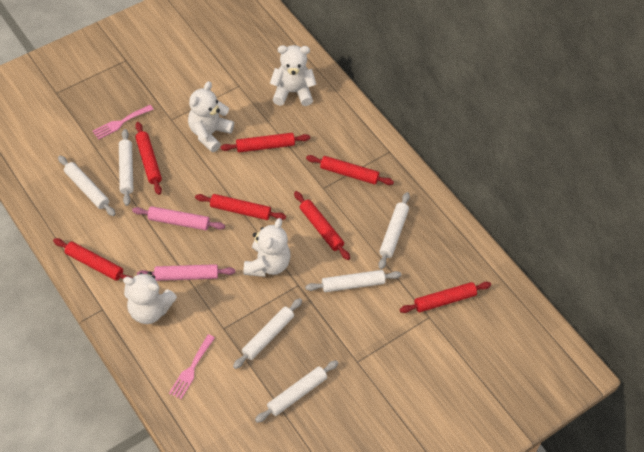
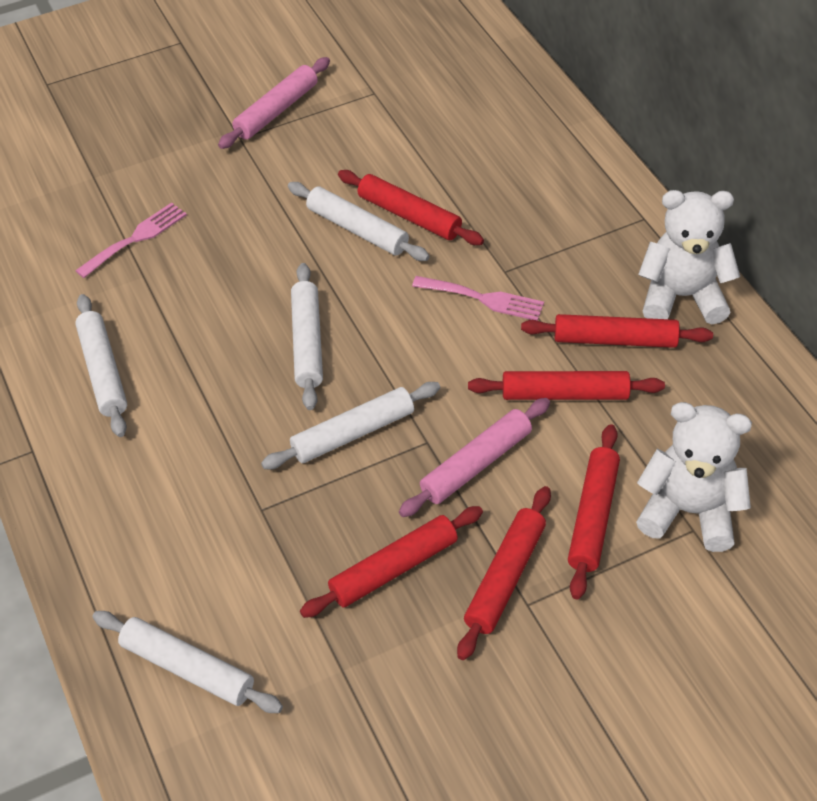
red rolling pin: [53,238,133,281] [135,122,162,195] [195,194,286,220] [220,133,310,152] [294,191,350,260] [306,155,394,185] [400,282,491,313] = 7 -> [300,506,483,618] [338,170,484,245] [457,486,551,660] [468,371,665,400] [521,314,713,348] [568,424,620,599] = 6
white rolling pin: [58,156,116,216] [119,129,133,206] [233,298,302,369] [255,360,338,423] [305,270,402,292] [378,192,410,269] = 6 -> [75,294,127,437] [93,611,283,713] [261,382,440,469] [288,182,430,261] [291,263,323,410] = 5
white teddy bear: [123,271,177,324] [188,81,234,152] [243,218,291,277] [270,45,316,106] = 4 -> [636,402,752,552] [638,190,740,324] = 2

